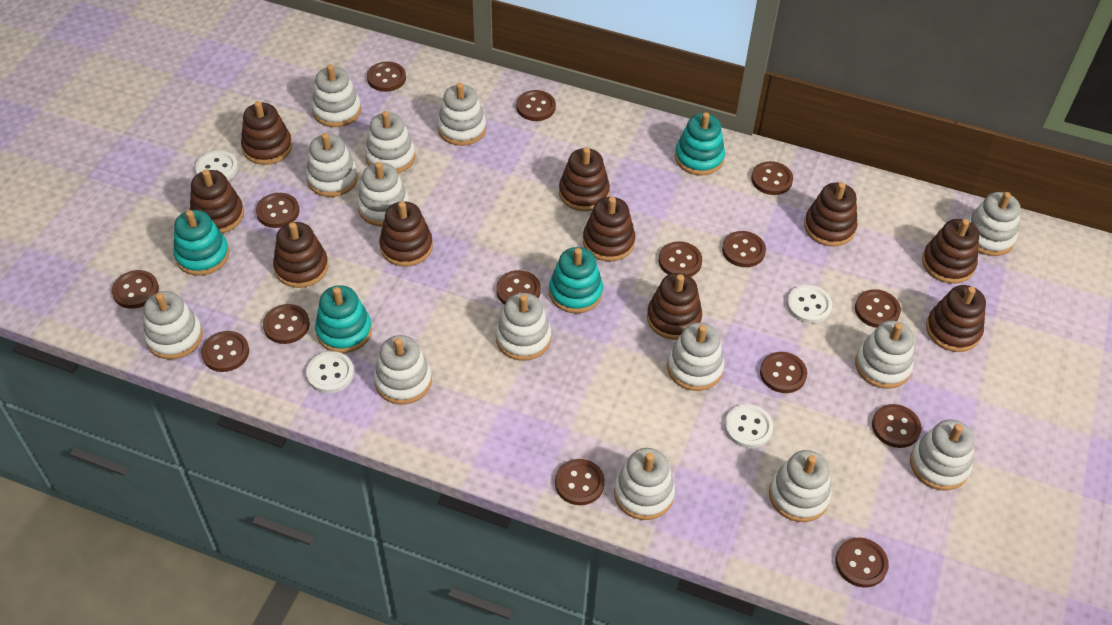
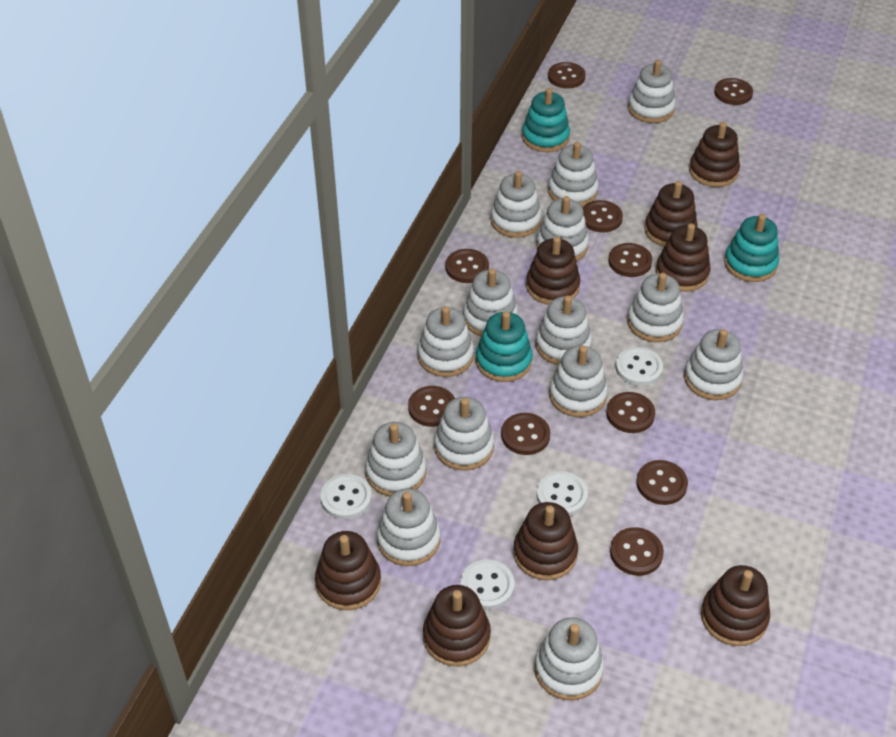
brown button: [112,270,159,309] [201,331,249,372] [256,193,299,228] [263,304,310,344] [367,62,406,92] [496,270,541,305] [516,90,556,121] [555,459,605,505] [659,241,702,277] [722,231,766,267] [751,161,793,195] [760,352,807,393] [836,537,889,588] [855,289,901,328] [872,404,921,448] = 15 -> [408,386,455,427] [445,249,489,283] [501,413,550,455] [548,62,586,88] [583,200,623,232] [606,392,655,433] [608,243,652,277] [610,527,664,576] [636,460,688,505] [714,78,753,105] = 10
brown stacking toy: [190,169,244,233] [241,101,292,165] [273,222,328,288] [379,201,433,266] [559,147,610,211] [583,197,635,262] [647,273,702,340] [804,182,858,246] [922,219,979,284] [926,285,986,352] = 10 -> [315,531,381,610] [423,585,491,666] [513,502,578,580] [526,237,580,305] [644,181,698,247] [656,223,711,292] [689,122,740,187] [701,565,770,646] = 8
turquoise stacking toy: [173,210,229,276] [315,285,372,353] [549,247,603,314] [675,112,725,176] = 4 -> [476,311,533,382] [522,88,570,152] [724,214,779,282] = 3

